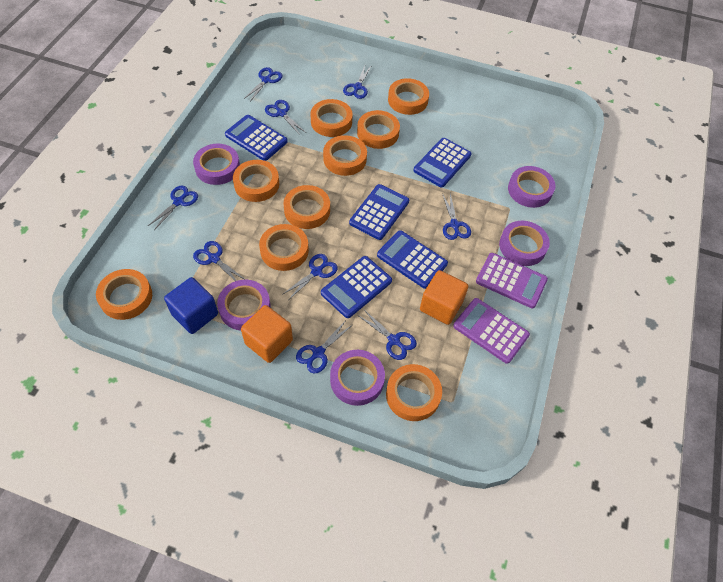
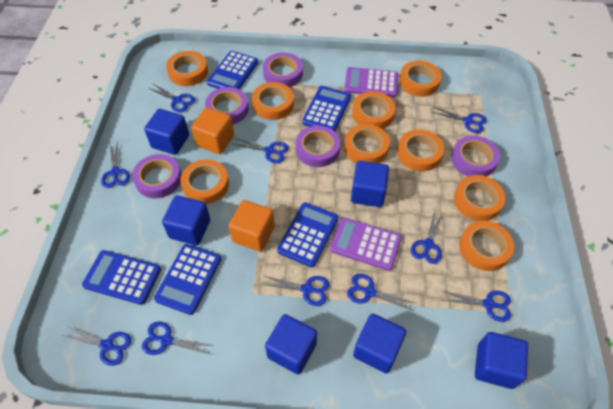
blue cube: [164,277,218,334] = 1 -> [144,109,189,155] [162,196,210,245] [265,314,317,374] [351,161,389,207] [353,313,406,373] [475,332,528,389] = 6
blue scissors: [148,185,198,230] [193,241,246,281] [244,67,283,102] [265,100,305,135] [282,254,338,299] [296,320,352,373] [343,65,372,99] [359,310,417,360] [442,193,471,240] = 9 -> [62,326,132,366] [101,141,130,188] [142,322,212,355] [148,84,195,112] [233,138,289,163] [261,276,329,306] [347,274,415,311] [411,210,443,264] [432,106,487,133] [443,291,511,322] = 10

